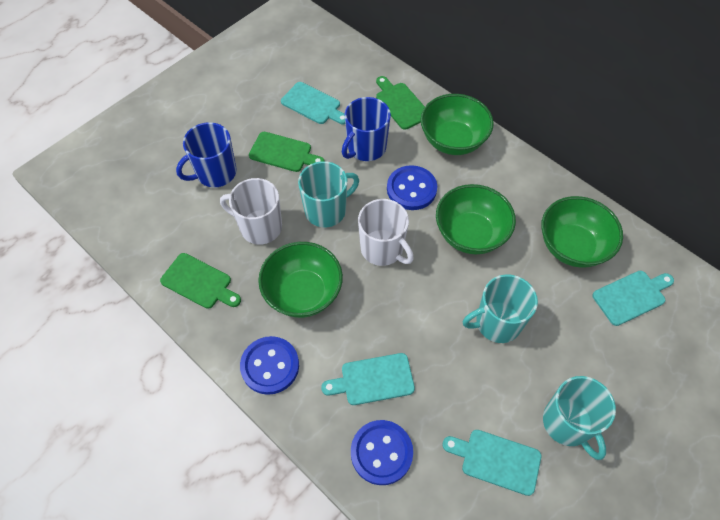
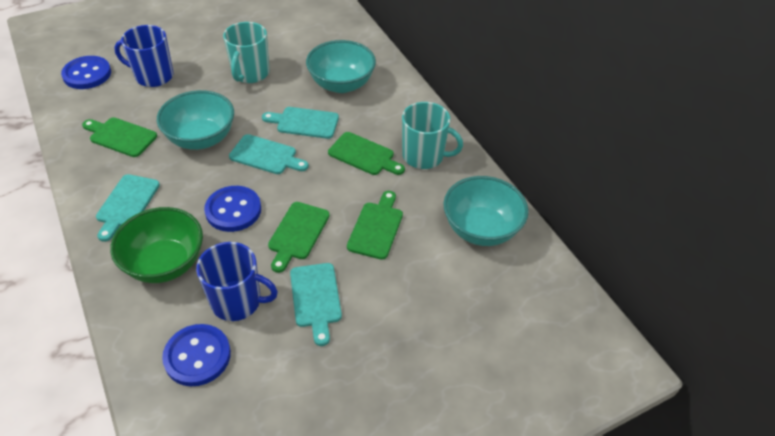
green bowl: [258,242,343,318] [421,94,494,155] [436,184,516,254] [541,196,623,268] = 4 -> [110,207,203,283] = 1
green cutting board: [160,253,241,309] [249,132,325,172] [376,76,425,130] = 3 -> [82,117,157,157] [268,202,330,273] [328,132,405,175] [347,191,403,260] = 4
turquoise bowl: none = 0 -> [157,90,234,150] [306,40,376,93] [443,176,529,246] = 3
turquoise mug: [298,161,359,227] [463,274,538,343] [543,376,616,460] = 3 -> [223,22,270,83] [402,102,463,169] = 2
white mug: [220,178,282,245] [358,199,414,266] = 2 -> none = 0

